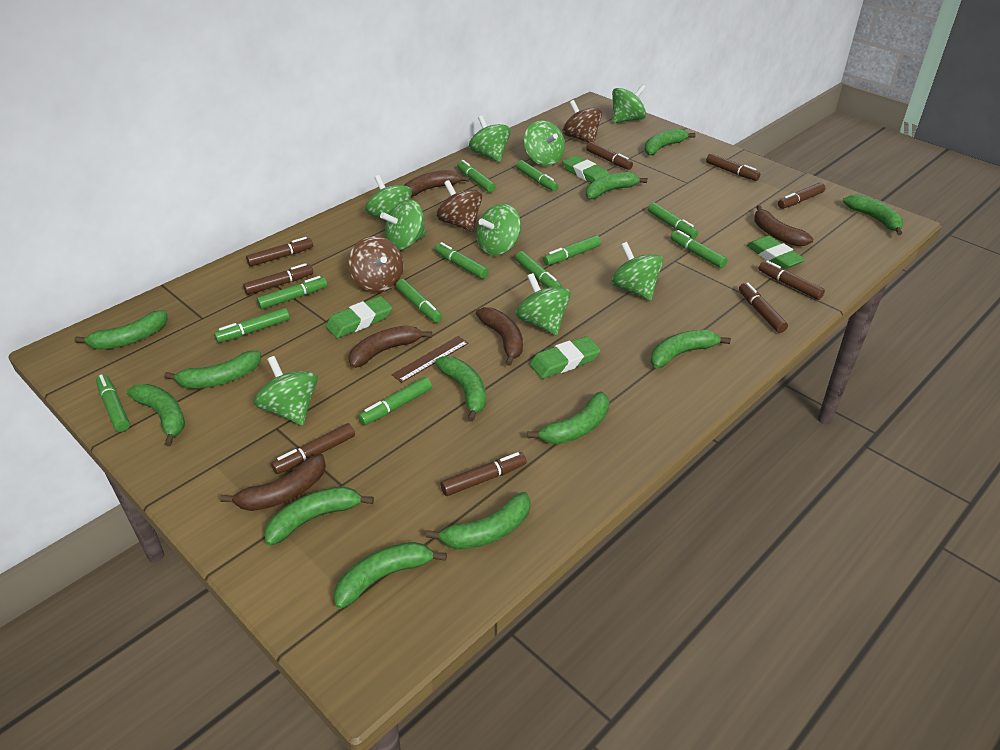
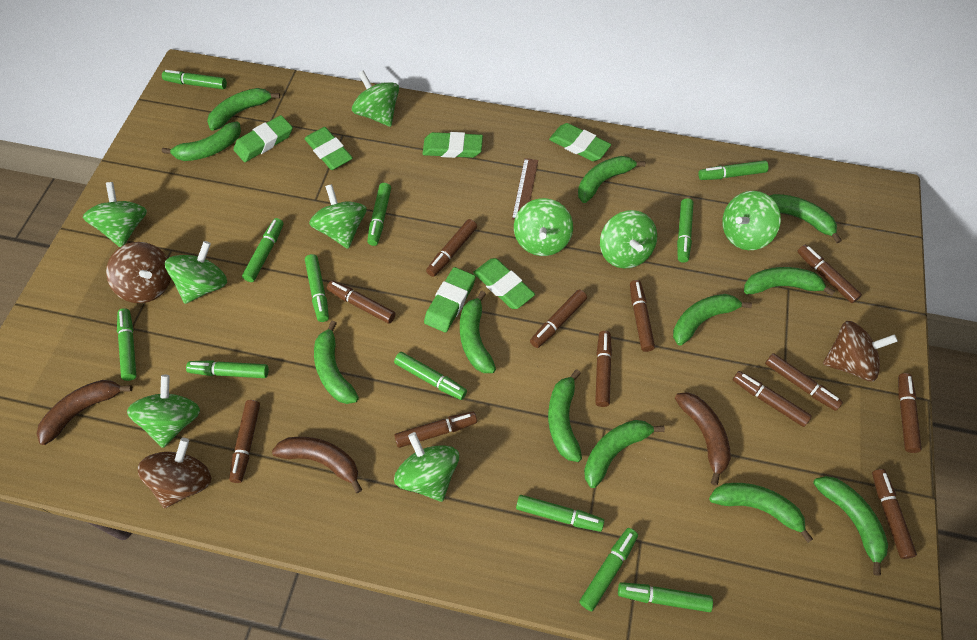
brown banana: [220,454,326,511] [348,325,432,368] [404,170,469,196] [476,307,523,366] [754,205,813,246] = 5 -> [37,380,133,445] [272,437,362,493] [675,392,731,485] = 3
brown marker: [243,263,313,295] [246,237,313,267] [271,423,355,474] [441,452,527,496] [586,142,633,170] [706,153,760,181] [739,283,788,333] [758,260,825,300] [778,182,826,209] = 9 -> [229,400,260,483] [327,280,395,324] [394,411,477,448] [426,219,477,277] [530,290,587,348] [595,331,612,407] [630,280,655,352] [733,371,812,427] [765,353,843,411] [797,245,862,303] [872,469,917,559] [898,373,922,453] = 12
green eraser: [326,296,392,338] [530,336,601,379] [563,155,610,183] [747,235,806,269] = 4 -> [233,115,293,162] [304,127,353,170] [422,132,483,158] [424,267,476,332] [473,258,535,309] [549,123,611,161] = 6

